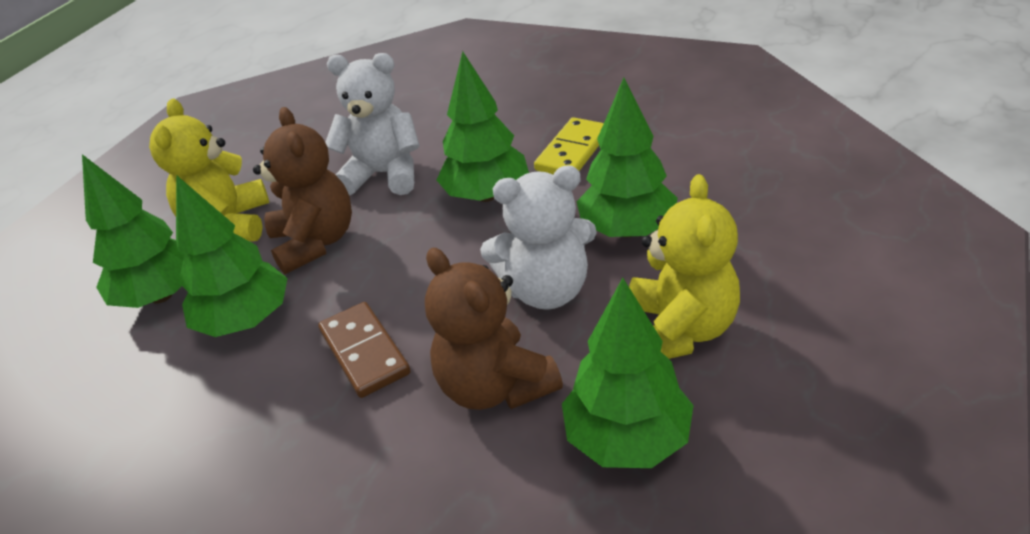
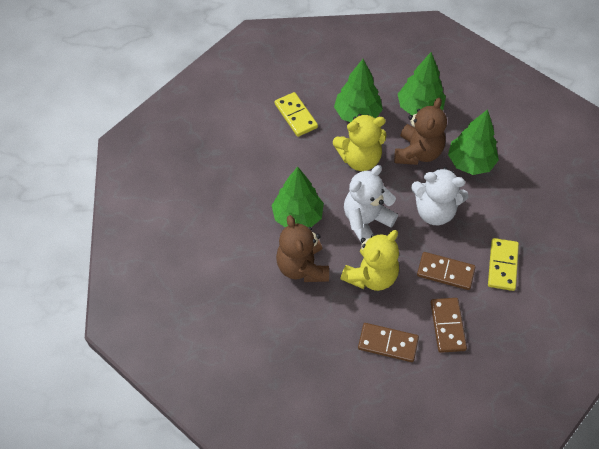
brown domino: [318,302,411,398] = 1 -> [358,323,419,362] [417,252,475,290] [431,298,467,353] = 3
green tree: [82,154,185,308] [176,175,287,337] [437,51,529,202] [562,278,694,468] [577,78,678,237] = 5 -> [271,167,324,228] [334,59,383,122] [398,52,446,116] [448,109,499,175] = 4
yellow domino: [534,117,604,174] = 1 -> [275,92,318,137] [488,238,519,291] = 2

